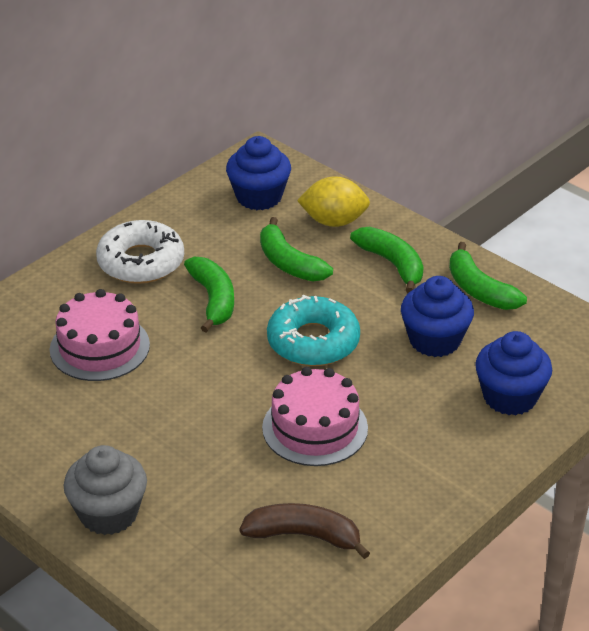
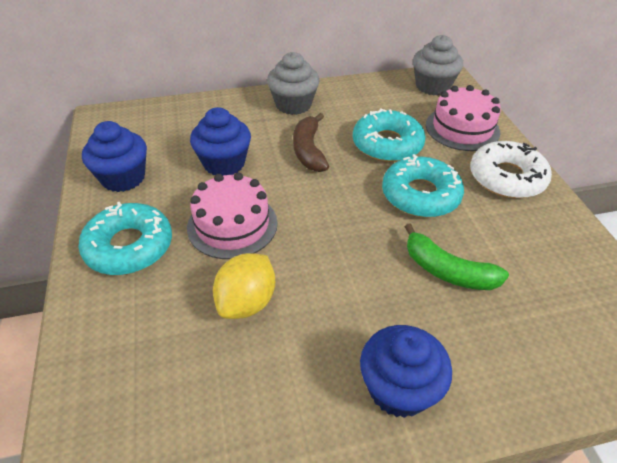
green banana: [184,256,234,332] [260,217,333,281] [350,227,424,293] [449,242,527,310] = 4 -> [405,223,509,290] = 1
grey cupcake: [63,445,147,535] = 1 -> [267,52,319,115] [413,35,463,95] = 2
turquoise donut: [267,294,360,366] = 1 -> [78,202,172,275] [353,108,425,162] [382,154,464,217] = 3

